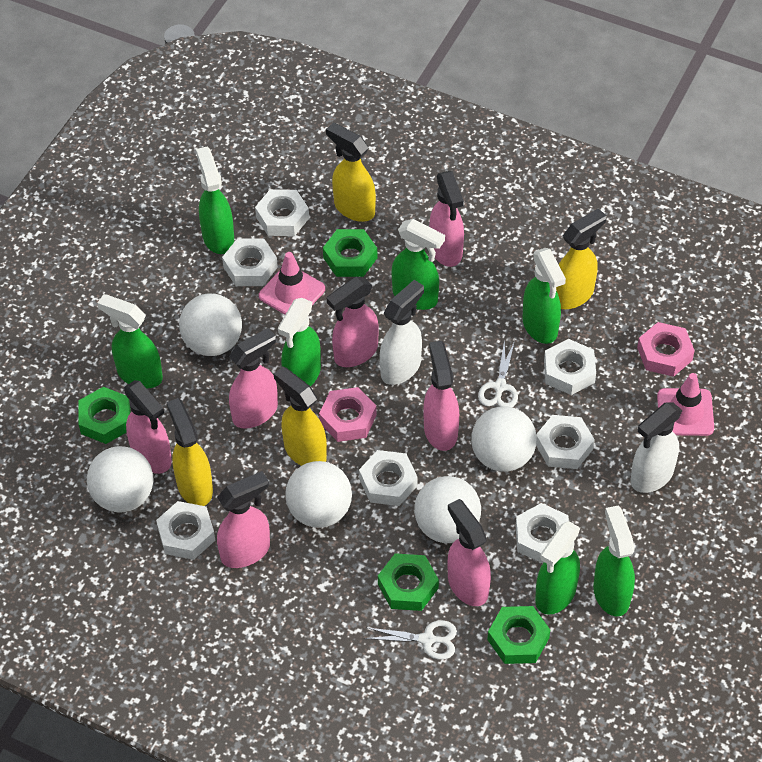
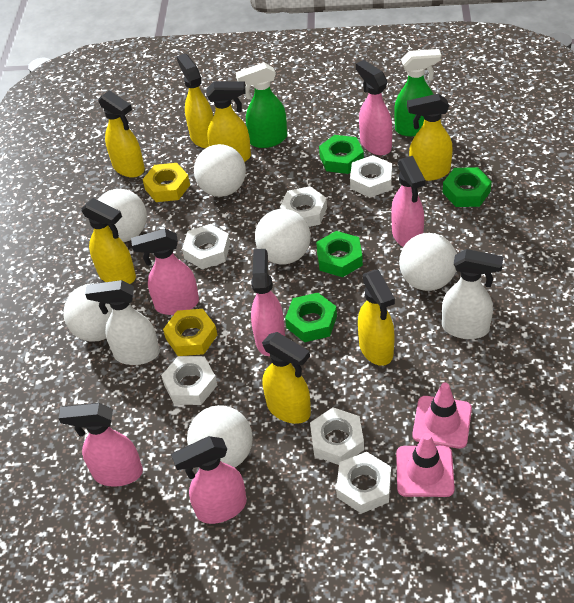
green spray bottle: [97,294,163,389] [196,147,234,254] [278,298,321,386] [392,219,445,310] [523,248,566,344] [535,521,580,615] [593,505,635,616] = 7 -> [236,62,287,148] [394,49,441,136] = 2
pink nut: [319,387,377,442] [637,322,695,377] = 2 -> none = 0
pink spray bottle: [124,380,172,474] [217,471,270,568] [229,328,278,429] [327,277,379,367] [424,341,459,451] [429,171,464,267] [448,499,491,606] = 7 -> [59,403,143,487] [131,229,199,315] [171,436,247,524] [251,249,285,356] [356,60,393,155] [391,156,425,247] = 6
white ball: [87,446,153,513] [179,294,242,356] [285,461,352,528] [414,476,481,543] [471,406,537,472] = 5 -> [63,283,112,342] [98,189,147,242] [187,405,253,468] [194,144,246,197] [255,209,311,265] [399,233,456,291] = 6
white nut: [156,501,215,560] [222,239,278,286] [255,189,309,236] [359,450,418,506] [516,503,569,563] [536,415,595,469] [544,339,596,395] = 7 -> [161,356,217,405] [182,224,230,269] [280,186,327,227] [310,408,364,465] [336,452,391,514] [350,155,392,198] = 6
white scissors: [364,620,457,660] [478,340,518,407] = 2 -> none = 0
yellow nut: none = 0 -> [142,163,190,202] [163,309,217,356] = 2
yellow spray bottle: [166,398,213,506] [274,367,327,466] [326,122,376,222] [556,208,606,309] = 4 -> [81,198,136,284] [98,90,145,177] [177,53,213,148] [206,81,251,162] [262,332,311,424] [358,270,395,366] [407,94,453,181] = 7

